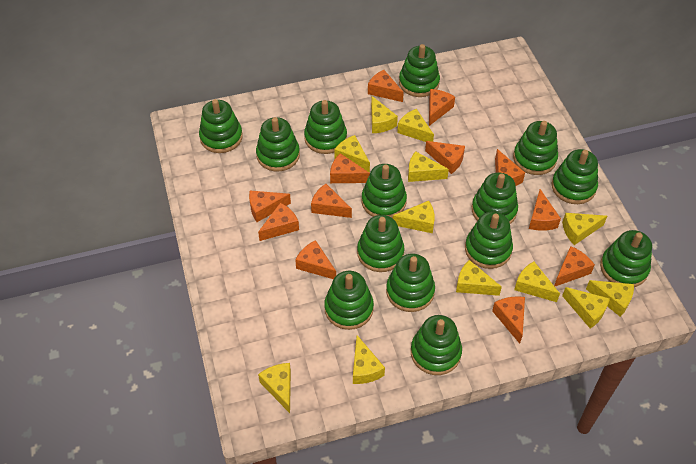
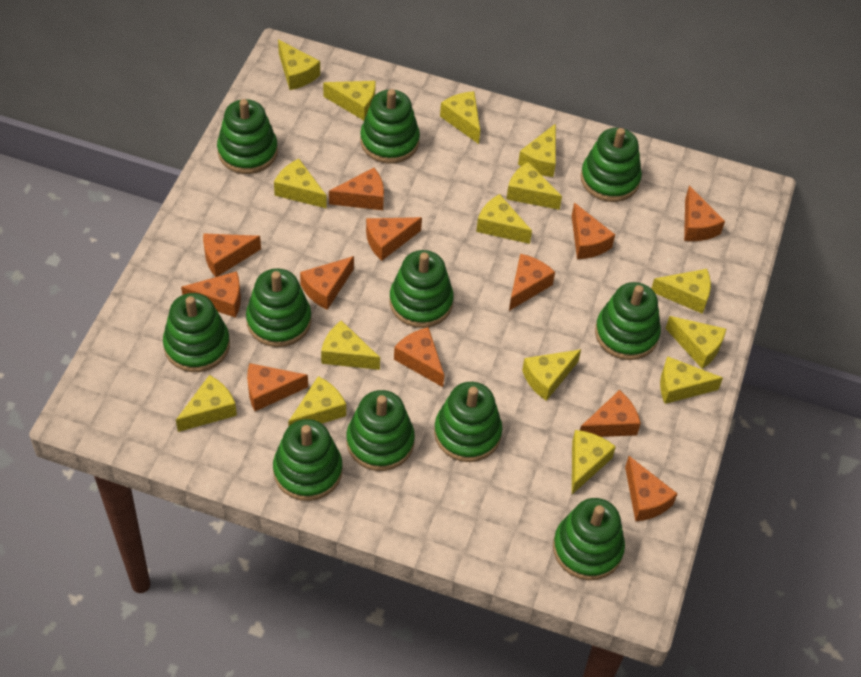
green stacking toy: [199,99,243,153] [256,117,300,171] [304,100,347,154] [324,271,374,330] [357,215,405,272] [362,164,407,218] [386,253,435,312] [399,44,440,97] [411,315,462,375] [465,212,513,269] [472,172,518,224] [513,121,558,175] [552,149,598,204] [600,230,652,287] = 14 -> [163,293,230,372] [217,99,278,174] [246,268,311,347] [273,419,343,501] [347,390,415,471] [360,89,420,164] [389,250,454,328] [434,382,502,462] [553,498,625,580] [581,128,642,202] [595,282,661,360] = 11
yellow cheese: [258,363,291,413] [334,135,370,172] [353,335,385,384] [371,96,398,133] [393,201,435,233] [397,109,434,142] [408,151,449,182] [456,260,502,296] [514,262,560,302] [562,213,607,245] [562,287,610,329] [586,280,634,317] = 12 -> [176,375,237,432] [274,159,327,209] [278,40,320,90] [288,376,346,426] [321,320,380,370] [323,81,375,121] [440,91,480,144] [476,194,532,244] [507,162,562,210] [518,123,556,177] [522,349,581,401] [572,430,616,494] [651,269,711,314] [660,356,723,404] [665,316,726,369] = 15

